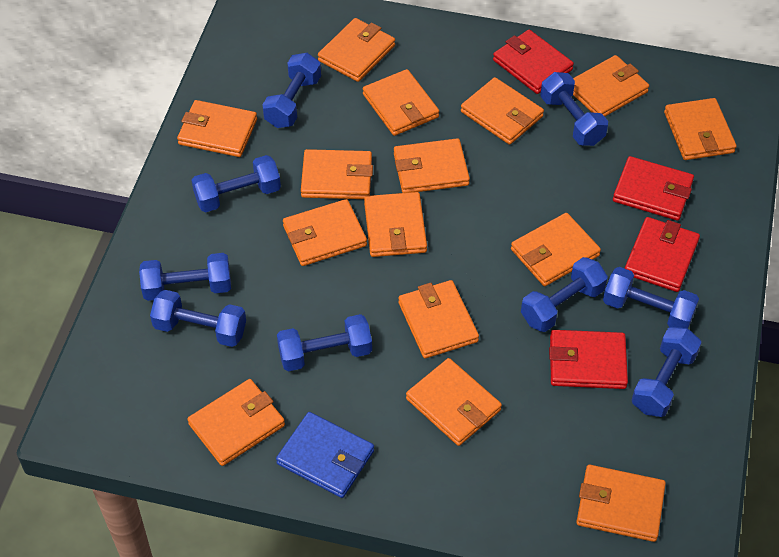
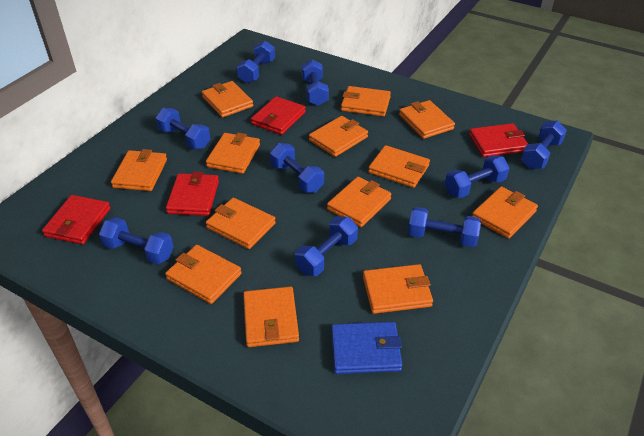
orange wallet: [177,100,257,157] [187,379,285,466] [283,199,367,266] [301,149,373,199] [318,18,395,82] [363,69,439,136] [364,192,427,257] [394,138,470,193] [398,280,479,359] [406,358,502,446] [461,77,544,145] [511,213,601,286] [573,55,649,117] [576,465,666,542] [664,98,737,160] = 15 -> [111,149,167,191] [165,245,242,304] [202,81,253,118] [206,133,260,174] [206,198,276,249] [243,287,299,347] [309,116,368,157] [327,177,392,227] [341,86,391,116] [363,264,433,314] [368,145,430,188] [399,100,455,139] [472,186,538,239] = 13

